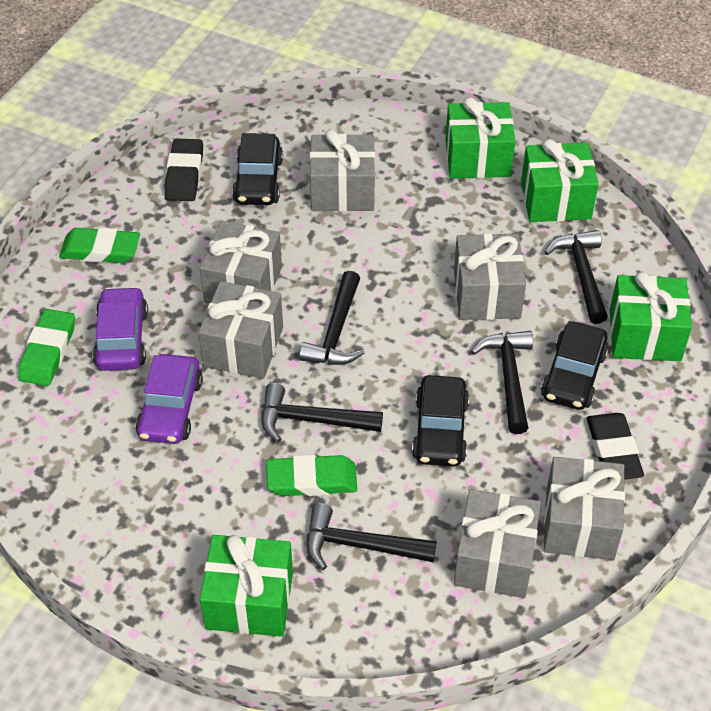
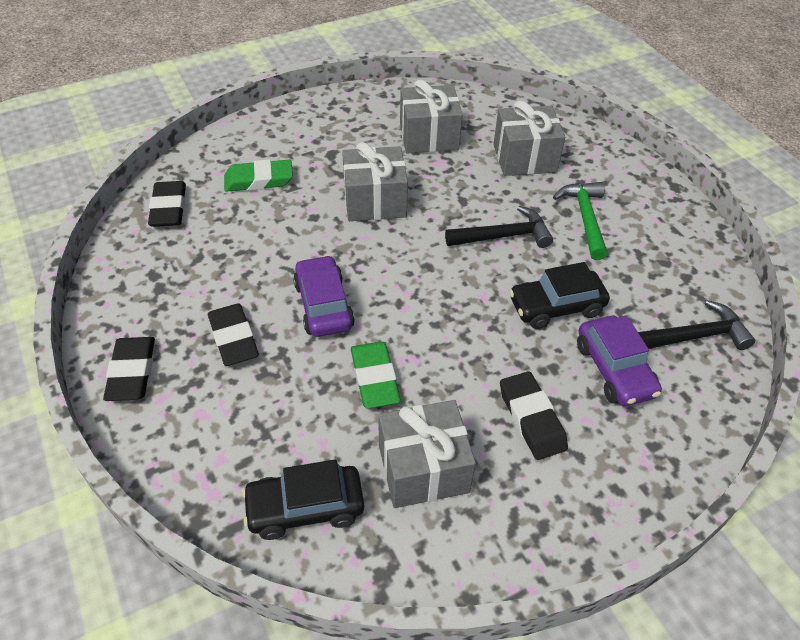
black car: [232,133,283,205] [412,375,469,467] [541,321,609,410] = 3 -> [242,460,364,540] [509,262,610,329] = 2
black eraser: [164,138,203,201] [587,413,644,480] = 2 -> [103,337,155,401] [148,181,186,227] [208,303,259,366] [500,371,568,460] = 4
black hammer: [261,383,383,442] [299,271,364,365] [306,503,437,570] [471,331,533,434] [545,230,608,324] = 5 -> [445,206,553,248] [638,300,755,350] = 2
green eraser: [18,309,75,386] [59,228,140,263] [266,455,357,496] = 3 -> [224,160,293,192] [351,342,401,409] = 2
green gift: [200,535,293,637] [445,97,515,178] [521,139,599,222] [610,271,692,361] = 4 -> none = 0
green hammer: none = 0 -> [553,182,608,260] = 1
grey gift: [198,281,283,379] [200,221,282,304] [310,129,375,212] [454,233,526,320] [454,489,541,598] [543,457,625,560] = 6 -> [342,142,408,221] [378,400,476,508] [400,80,463,153] [493,101,565,176] = 4

